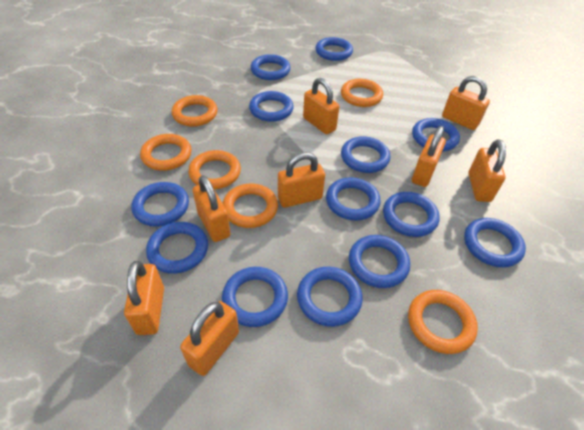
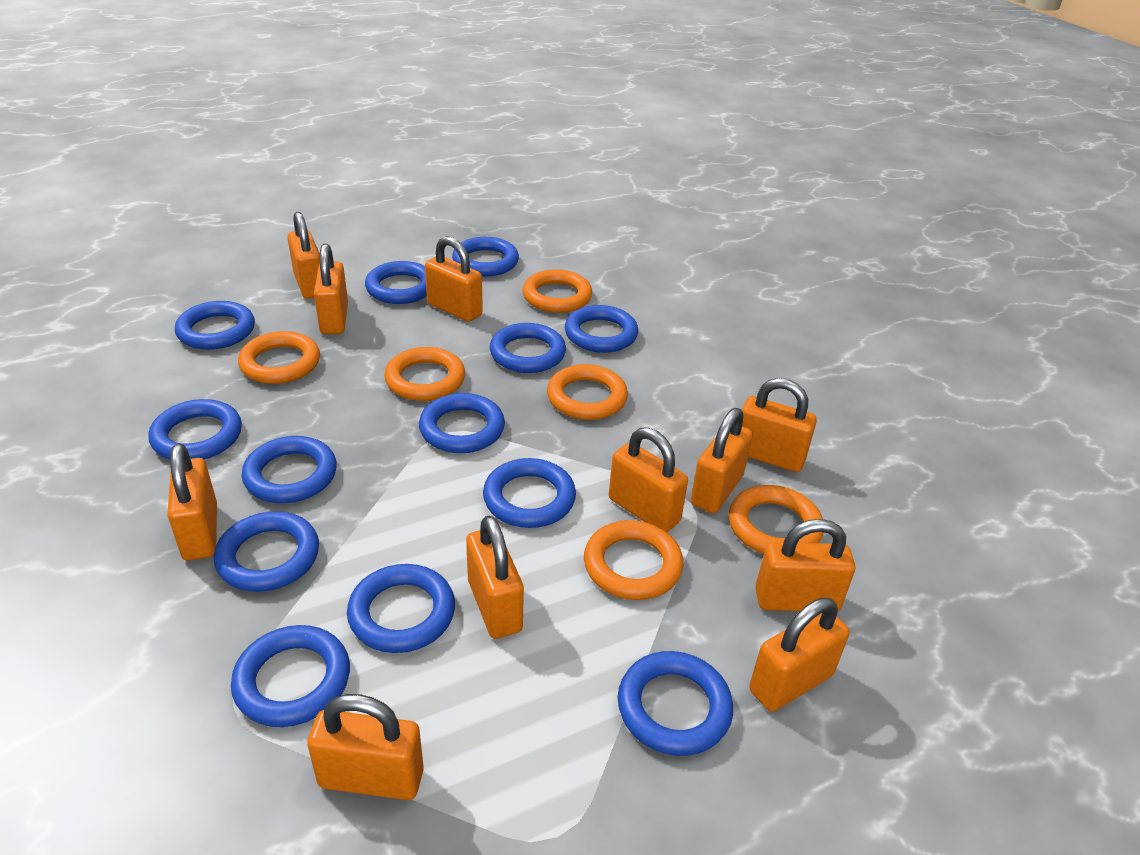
orange padlock: [124,261,164,335] [180,301,239,376] [193,175,230,242] [278,152,325,208] [303,78,340,134] [412,126,446,187] [442,76,490,130] [468,139,506,202] = 8 -> [167,443,217,561] [287,212,320,299] [307,694,424,800] [314,244,348,334] [425,236,483,322] [466,516,524,639] [609,427,688,532] [691,408,753,513] [742,378,817,472] [749,598,850,712] [755,519,855,611] = 11

